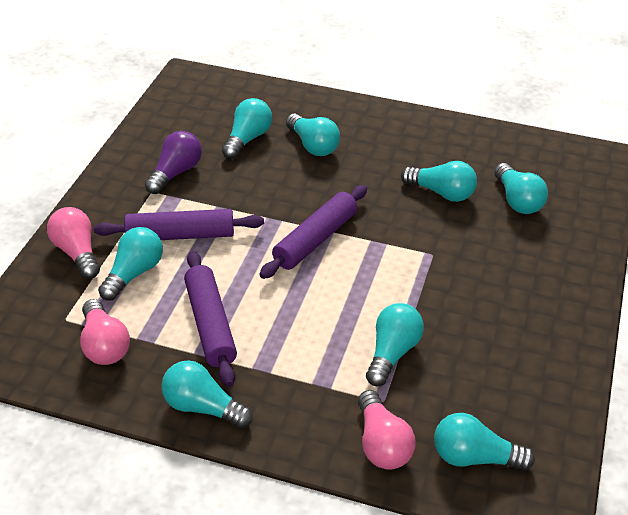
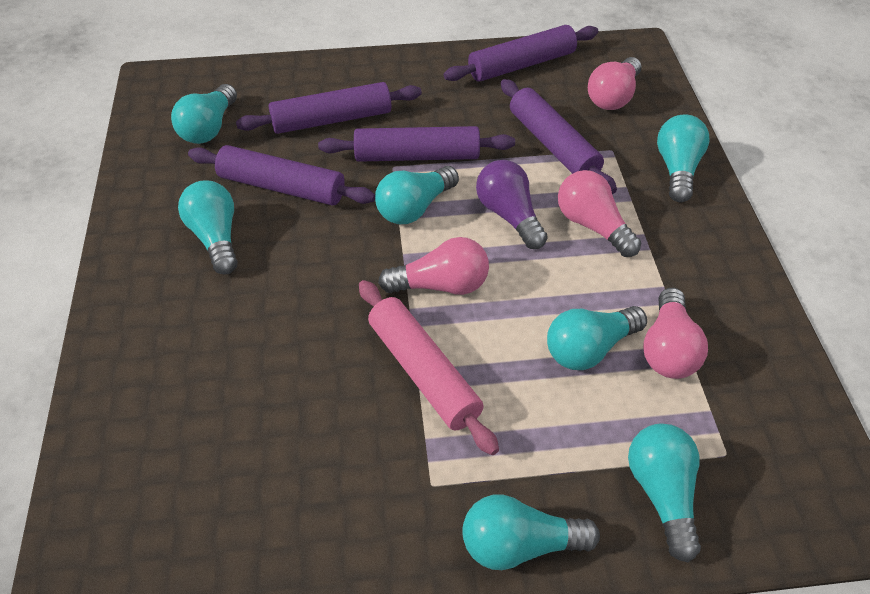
pink light bulb: [47,207,100,279] [80,299,130,365] [358,390,416,470] = 3 -> [378,237,489,295] [558,170,641,257] [588,57,641,110] [643,288,708,379] = 4
pink rolling pin: none = 0 -> [359,280,499,455] = 1
purple rolling pin: [94,209,264,240] [184,251,237,387] [259,185,367,279] = 3 -> [188,145,375,206] [236,82,422,134] [318,126,515,162] [444,25,598,82] [501,79,617,194] = 5
turquoise light bulb: [98,227,163,300] [161,360,253,428] [222,98,272,159] [286,114,340,156] [366,303,424,386] [401,161,477,202] [434,413,535,471] [494,163,548,214] = 8 -> [171,84,237,144] [178,180,238,274] [375,166,459,224] [462,494,600,570] [547,306,647,370] [628,424,701,562] [657,114,709,202] = 7

